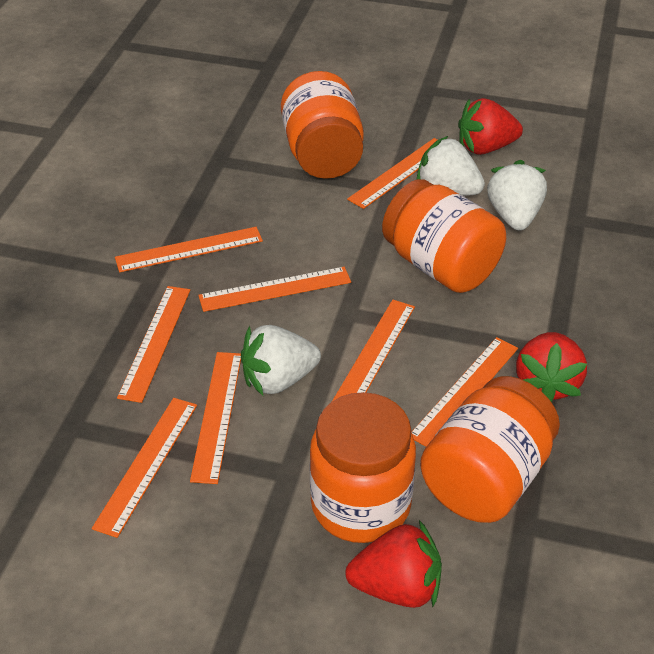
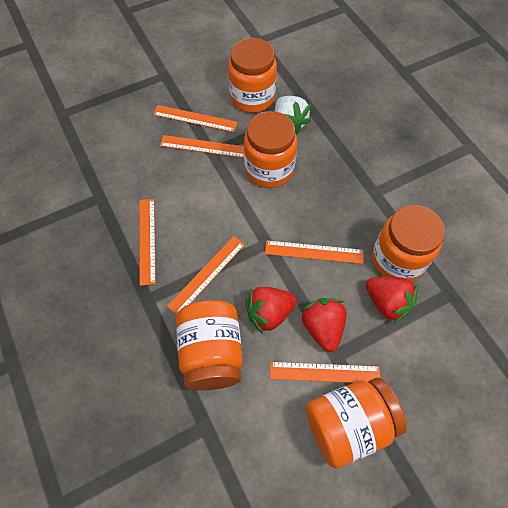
orange jar: [281,71,364,179] [310,392,416,543] [382,179,506,293] [420,376,560,523] = 4 -> [176,300,243,391] [228,38,277,113] [244,111,297,188] [306,378,407,469] [372,205,445,281] = 5
orange ruler: [92,398,197,538] [115,227,263,272] [117,286,190,403] [190,352,241,484] [198,267,351,312] [332,300,415,401] [347,138,437,209] [412,337,518,447] = 8 -> [140,199,156,286] [153,105,238,132] [160,135,244,158] [167,236,245,315] [265,240,364,264] [270,362,380,383] = 6
white strawberry: [241,325,321,396] [416,136,485,196] [487,160,547,230] = 3 -> [275,96,311,134] = 1

